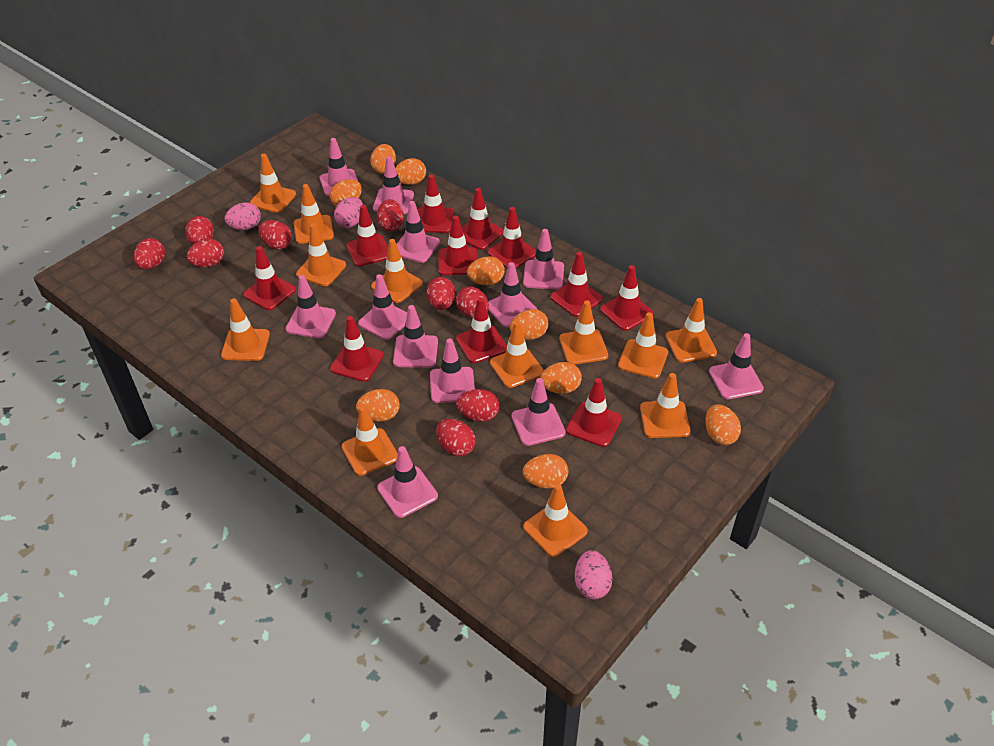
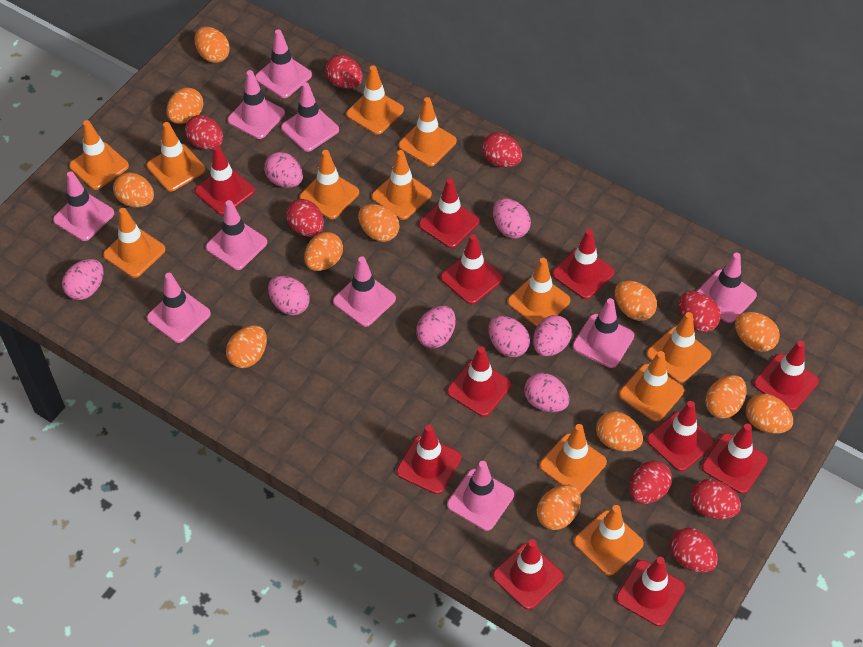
orange egg: [330,179,362,206] [356,389,400,422] [370,144,396,174] [395,158,426,185] [467,256,505,285] [510,309,548,340] [523,454,568,489] [540,362,582,394] [705,404,741,445] = 9 -> [113,172,154,207] [166,88,203,124] [194,27,230,63] [226,325,267,368] [304,232,343,271] [358,204,400,242] [537,485,581,530] [596,411,643,452] [615,281,657,321] [705,375,747,418] [735,312,780,352] [746,394,793,434] = 12
pink egg: [224,203,261,230] [334,197,363,228] [574,550,612,599] = 3 -> [62,259,103,300] [264,152,303,188] [268,276,310,315] [416,306,456,348] [488,316,530,357] [493,198,531,238] [524,373,569,412] [533,315,572,356] = 8
pink traffic cone: [285,275,336,338] [320,138,358,196] [358,274,407,340] [373,156,414,214] [377,446,438,518] [393,305,438,368] [397,201,440,263] [430,339,475,403] [488,262,537,327] [511,378,566,446] [523,229,564,290] [709,333,764,399] = 12 -> [53,171,114,241] [147,273,211,343] [206,200,267,270] [227,70,285,139] [255,29,312,98] [281,82,339,152] [333,256,396,327] [447,461,514,531] [572,298,634,368] [696,252,757,323] = 10
red egg: [133,238,165,269] [185,216,214,245] [186,238,224,267] [258,220,292,250] [377,199,404,231] [426,277,456,310] [436,419,476,457] [456,287,489,318] [456,389,499,422] = 9 -> [185,115,223,150] [286,199,324,237] [325,55,363,89] [482,133,522,167] [629,460,672,504] [670,528,718,573] [679,291,721,332] [691,479,741,519] = 8

